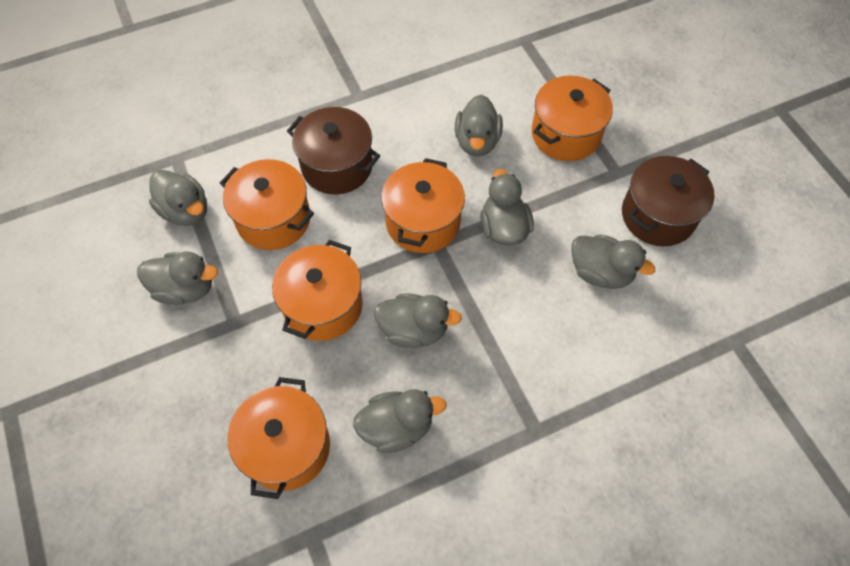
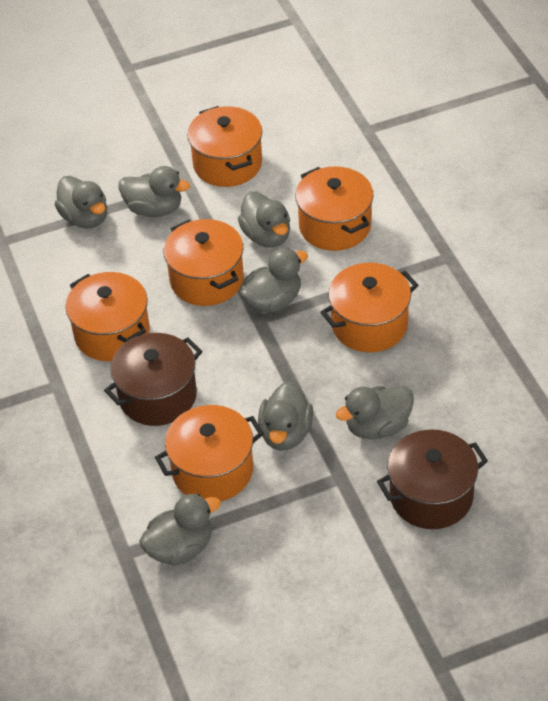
orange pot: [220,159,314,250] [227,377,330,499] [272,240,363,341] [381,158,465,253] [532,76,613,161] = 5 -> [66,272,150,361] [155,405,264,501] [164,219,244,306] [187,106,262,187] [295,166,374,251] [320,263,418,352] = 6

